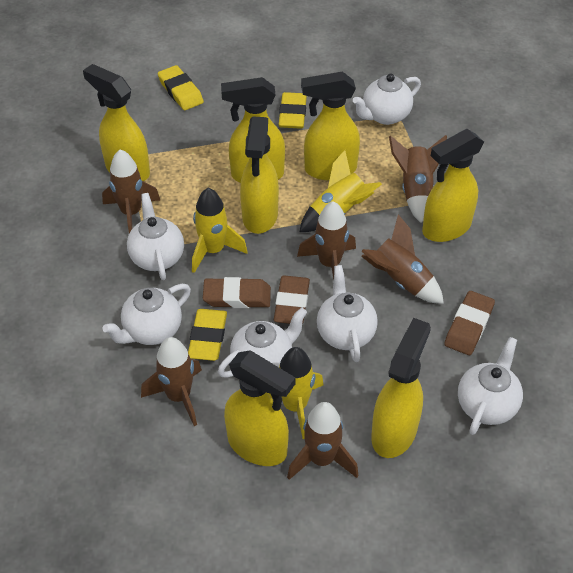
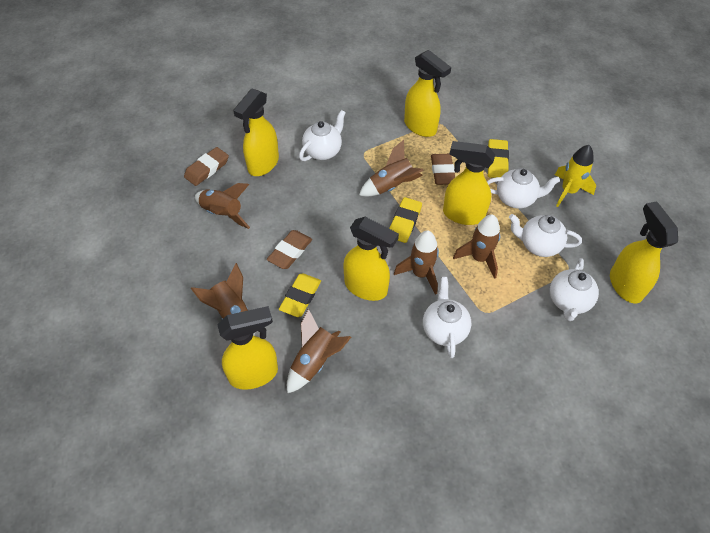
white teapot: [102,284,191,345] [127,193,184,280] [218,307,307,378] [317,265,378,362] [353,74,421,125] [458,337,523,435] = 6 -> [299,110,346,161] [423,276,471,358] [487,168,560,209] [509,214,582,257] [550,258,599,321] = 5
yellow rocket: [192,188,248,273] [268,347,323,439] [300,150,382,232] = 3 -> [555,145,596,207] = 1
yellow spray bottle: [83,64,150,181] [221,77,285,183] [224,350,295,466] [240,116,279,234] [301,71,360,180] [371,318,431,458] [422,129,484,242] = 7 -> [217,306,278,390] [233,89,279,176] [344,217,399,301] [404,50,451,137] [443,141,495,225] [610,201,678,304] = 6

